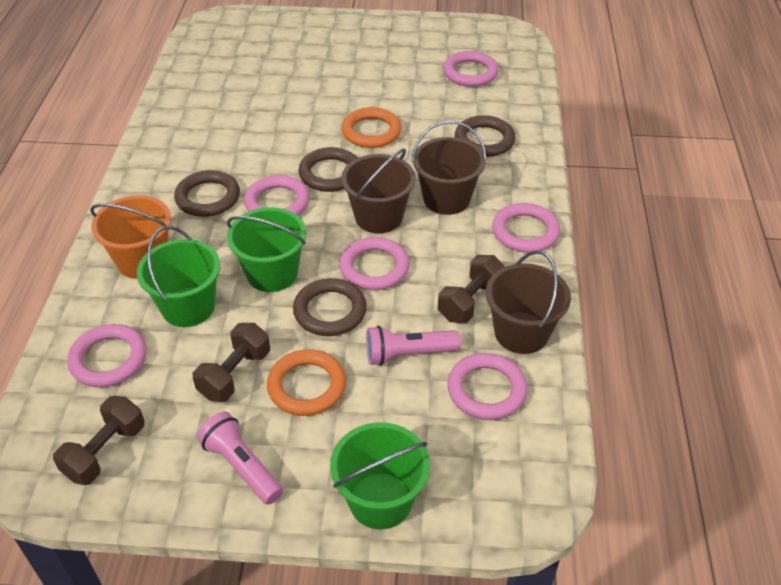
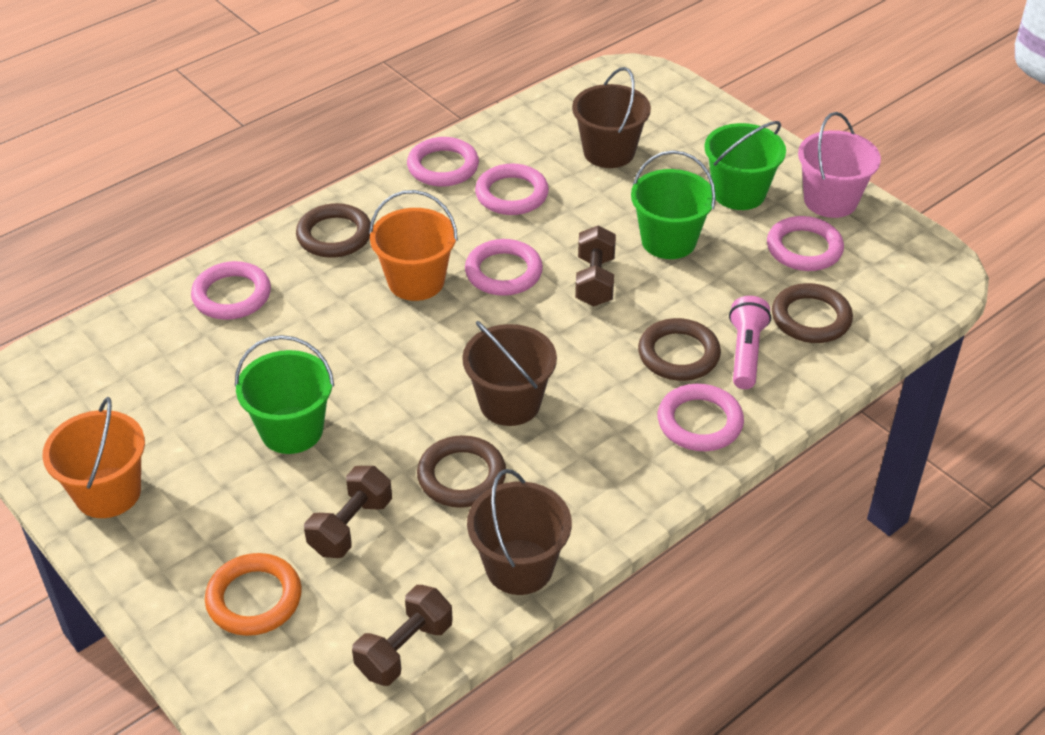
orange bucket: [90,195,171,279] = 1 -> [42,397,145,518] [369,190,458,301] = 2
orange ring: [267,349,346,416] [342,107,402,148] = 2 -> [205,553,302,636] = 1
pink bucket: none = 0 -> [798,112,881,218] = 1
pink flashlight: [197,412,283,505] [366,326,461,366] = 2 -> [729,296,771,389] = 1

